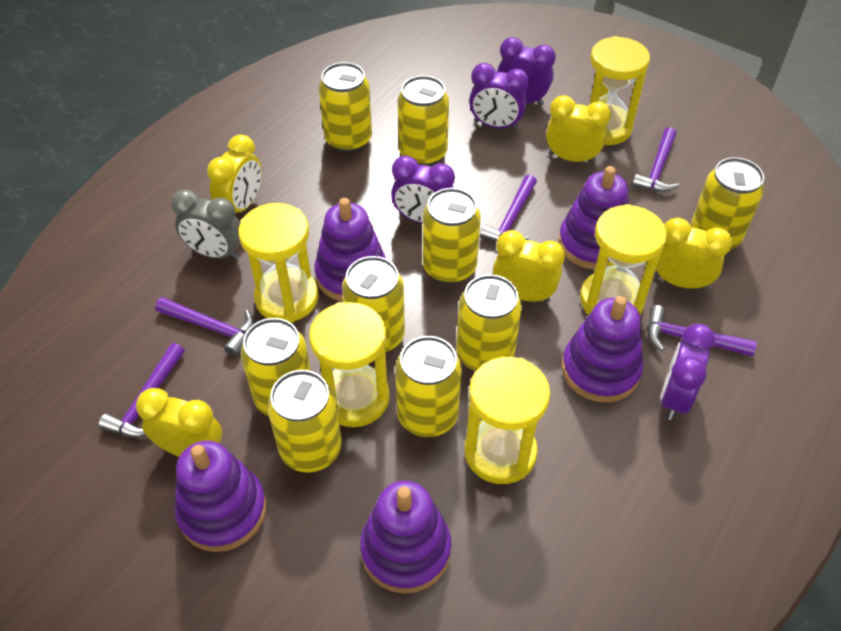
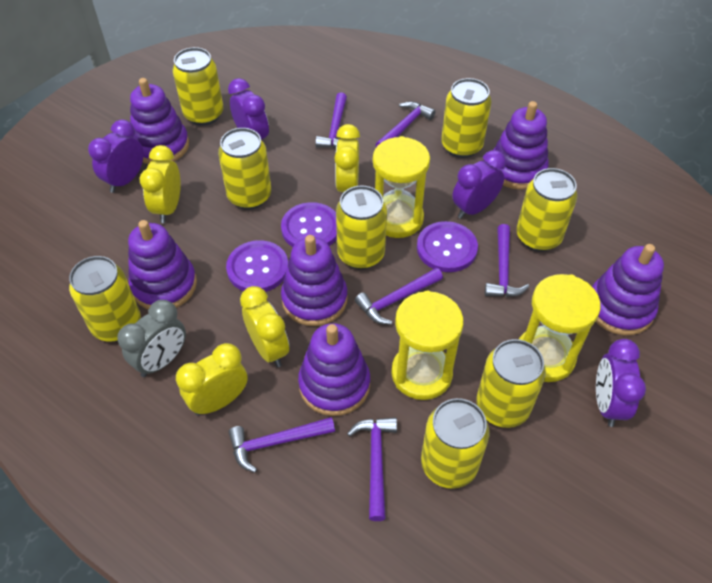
purple button: none = 0 -> [226,240,288,292] [281,202,337,247] [417,221,478,272] = 3
purple hammer: [98,343,185,438] [155,297,254,356] [480,175,537,242] [632,127,679,192] [648,305,757,357] = 5 -> [228,417,335,473] [315,92,347,148] [347,417,397,521] [355,268,443,324] [376,101,436,147] [485,224,529,297] = 6
purple stacking toy: [175,441,266,552] [314,198,386,302] [360,481,451,594] [558,166,629,270] [562,296,643,403] = 5 -> [128,220,197,309] [130,78,189,164] [281,235,348,326] [298,323,370,416] [493,101,549,190] [592,244,664,335] = 6
yellow can: [241,318,311,416] [267,370,342,472] [319,62,372,153] [342,256,405,353] [395,336,462,437] [398,75,449,166] [423,188,481,284] [456,274,522,372] [690,157,764,249] = 9 -> [69,256,141,342] [173,47,223,126] [218,128,271,210] [336,186,387,270] [421,398,489,489] [441,78,491,158] [476,339,546,428] [516,168,577,251] = 8
yellow clock: [136,388,223,457] [207,135,262,213] [493,230,565,303] [546,95,611,163] [654,218,733,290] = 5 -> [139,145,181,223] [176,343,248,415] [240,286,289,367] [334,124,360,192] = 4
yellow hourglass: [238,203,319,323] [309,302,390,427] [464,357,550,484] [580,204,667,315] [590,36,650,145] = 5 -> [373,136,430,238] [391,291,464,400] [519,274,601,382] = 3

